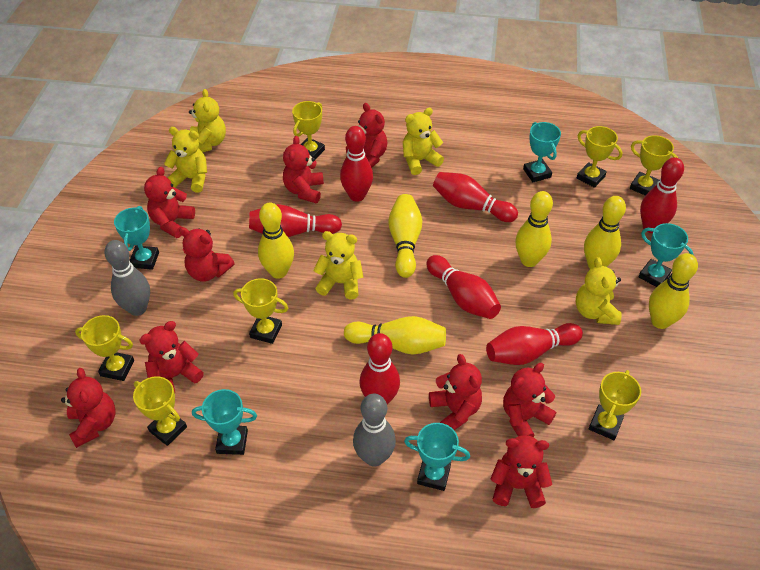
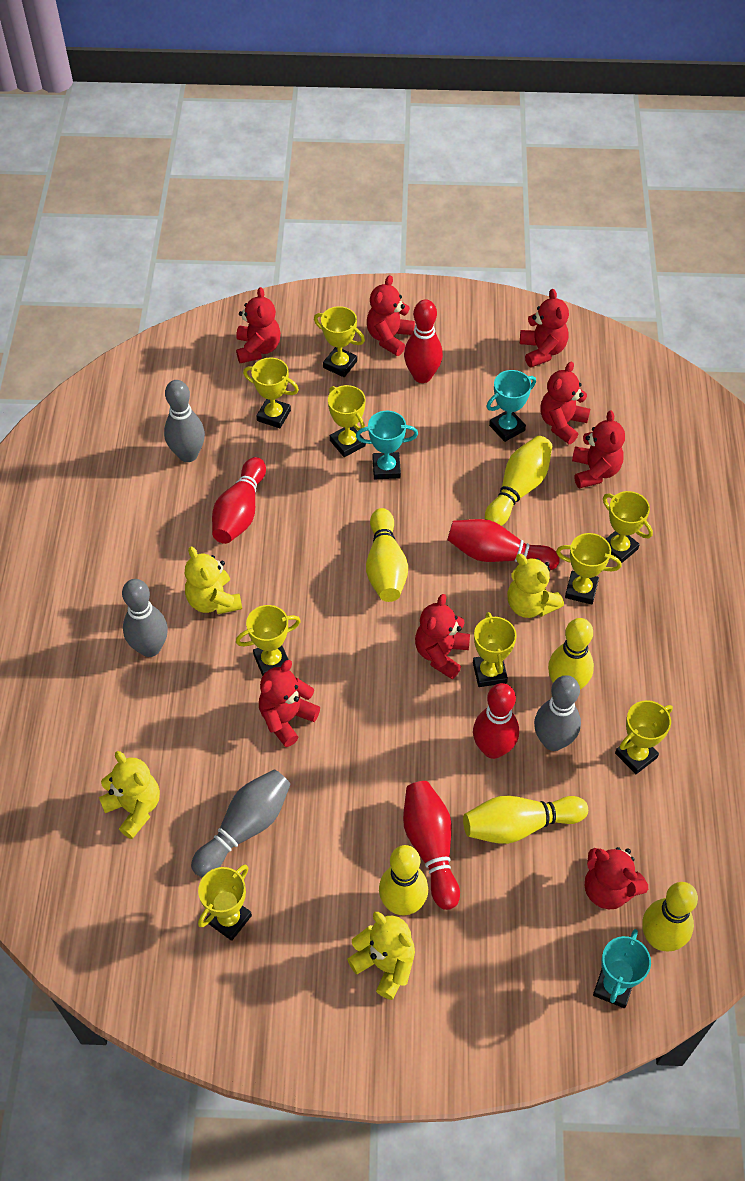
grey bowling pin: [104,240,150,316] [353,394,396,467] = 2 -> [122,579,168,657] [164,380,205,462] [191,769,291,877] [534,675,581,751] = 4
red bowling pin: [249,204,342,237] [340,126,373,202] [359,333,400,404] [426,255,501,319] [433,172,518,222] [486,323,583,365] [640,157,684,233] = 7 -> [212,457,266,544] [403,781,460,910] [404,299,443,383] [447,519,560,570] [473,683,519,759] = 5
red teddy bear: [61,368,116,448] [139,321,204,392] [144,167,195,238] [179,227,235,282] [283,136,324,203] [346,103,387,168] [429,354,482,430] [491,435,552,508] [503,363,556,437] = 9 -> [236,287,281,363] [259,660,320,747] [367,275,415,356] [415,594,470,679] [520,289,569,368] [540,362,590,444] [572,411,625,489] [585,847,648,909] = 8
turquoise trophy: [114,206,159,270] [192,389,257,455] [404,423,470,491] [523,122,561,182] [638,223,694,287] = 5 -> [356,411,418,479] [487,370,536,442] [593,929,651,1008] = 3
yellow teddy bear: [164,127,207,192] [189,89,226,152] [313,231,364,300] [403,108,444,175] [576,257,622,325] = 5 -> [99,751,160,839] [185,546,242,614] [347,912,415,1000] [507,554,564,618] = 4
yellow trophy: [75,315,134,381] [133,376,187,446] [233,278,288,344] [292,101,325,159] [577,126,622,188] [588,370,641,440] [630,135,678,196] = 7 -> [198,864,252,941] [236,605,301,676] [243,358,299,428] [314,306,365,377] [328,385,366,457] [473,612,517,687] [556,533,622,605] [603,491,653,563] [615,700,673,774] = 9

